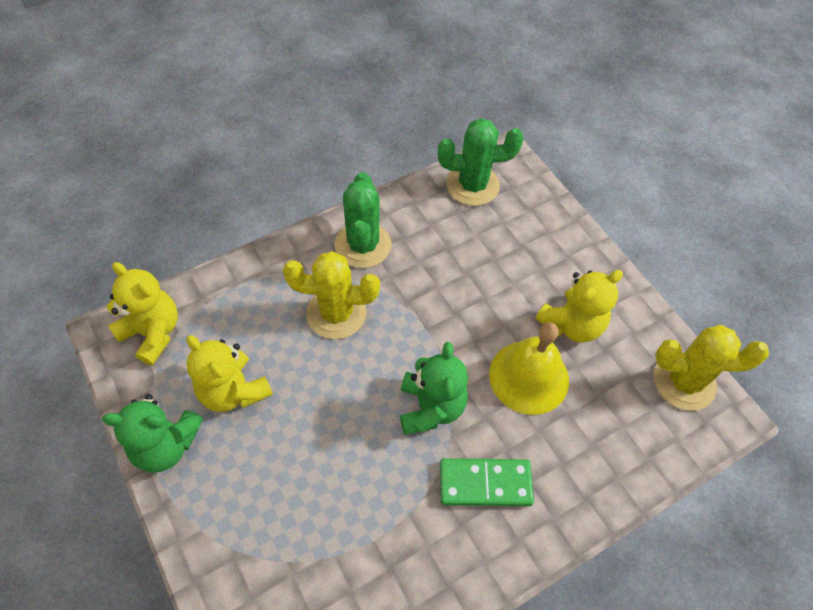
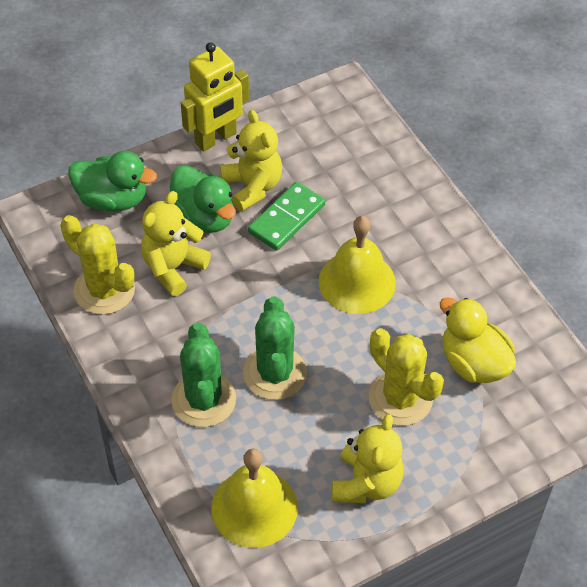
green duck: none = 0 -> [68,151,157,212] [170,165,236,233] = 2
green teddy bear: [102,394,203,473] [400,342,468,435] = 2 -> none = 0
yellow bell: [489,322,569,415] = 1 -> [211,448,298,548] [319,216,396,314] = 2
yellow duck: none = 0 -> [440,297,516,383] = 1
yellow robot: none = 0 -> [181,42,249,152] = 1

